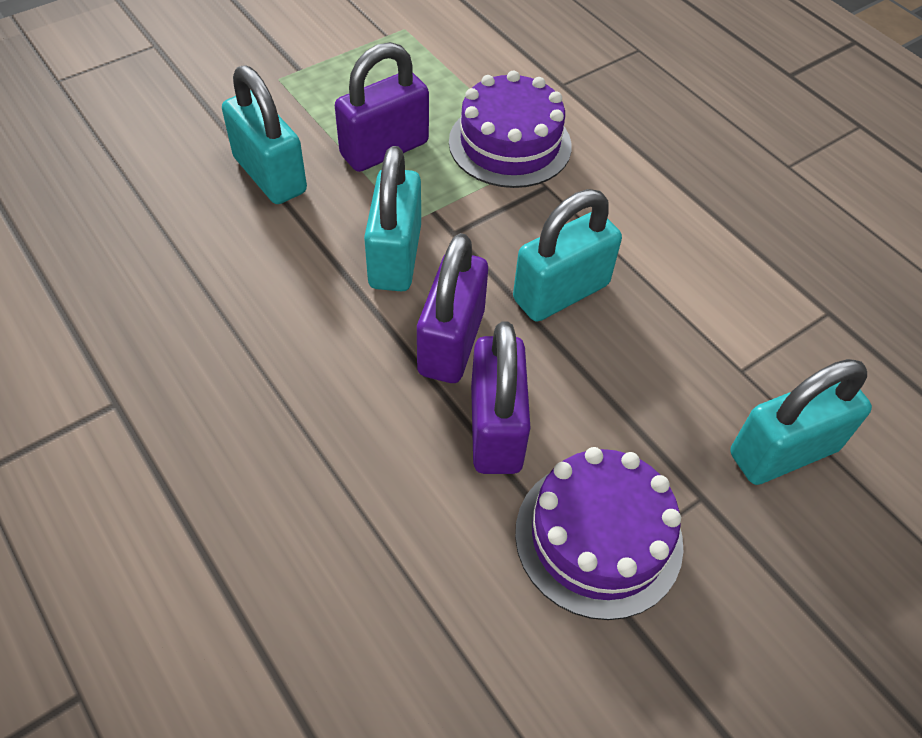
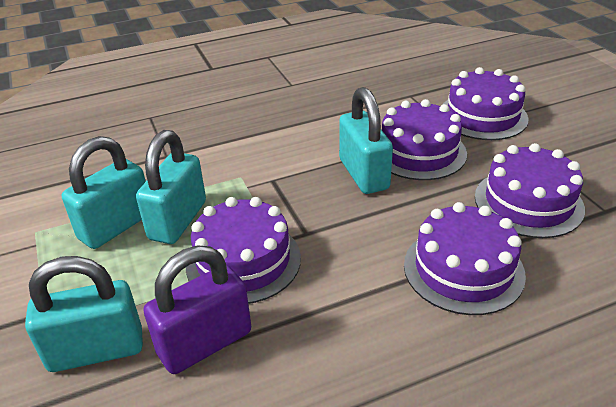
purple cake: [449,70,572,188] [515,447,683,620] = 2 -> [186,197,301,304] [382,99,467,180] [404,202,526,315] [442,67,528,140] [475,143,585,238] = 5
purple padlock: [335,42,429,172] [417,233,488,383] [471,321,531,474] = 3 -> [143,246,251,374] = 1

